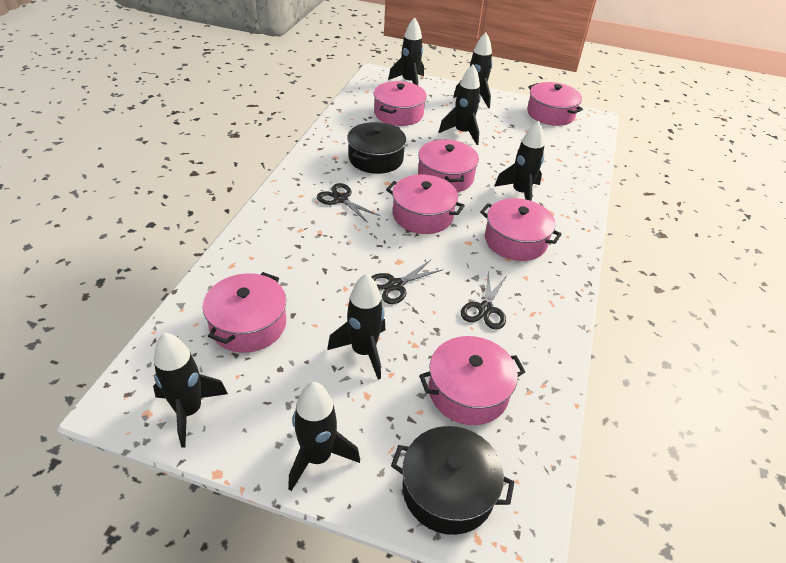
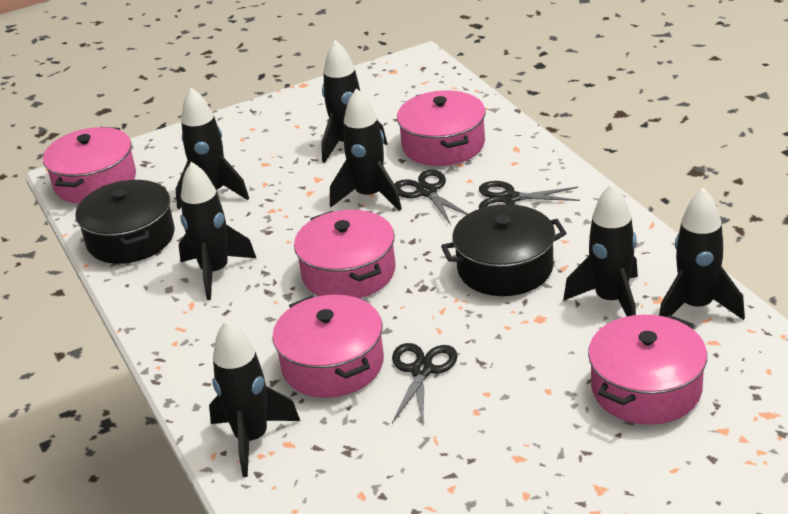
pink pot: [203,272,286,353] [374,81,427,126] [386,174,465,234] [418,139,479,192] [419,336,525,425] [480,198,562,261] [527,82,583,126] = 7 -> [43,127,136,203] [272,295,384,398] [294,210,396,298] [397,90,486,166] [588,315,707,425] = 5

